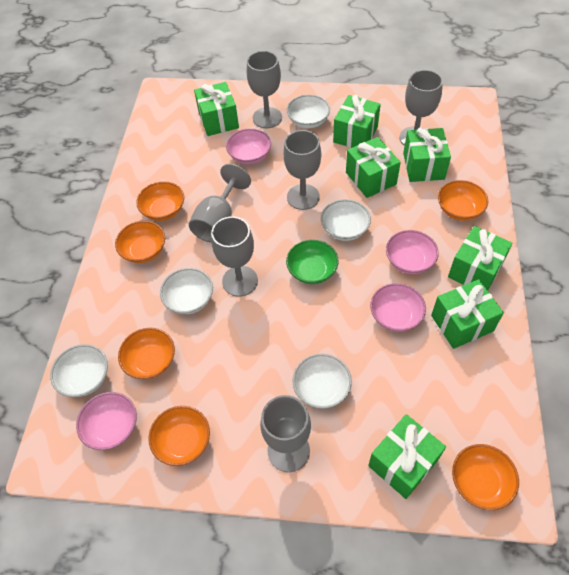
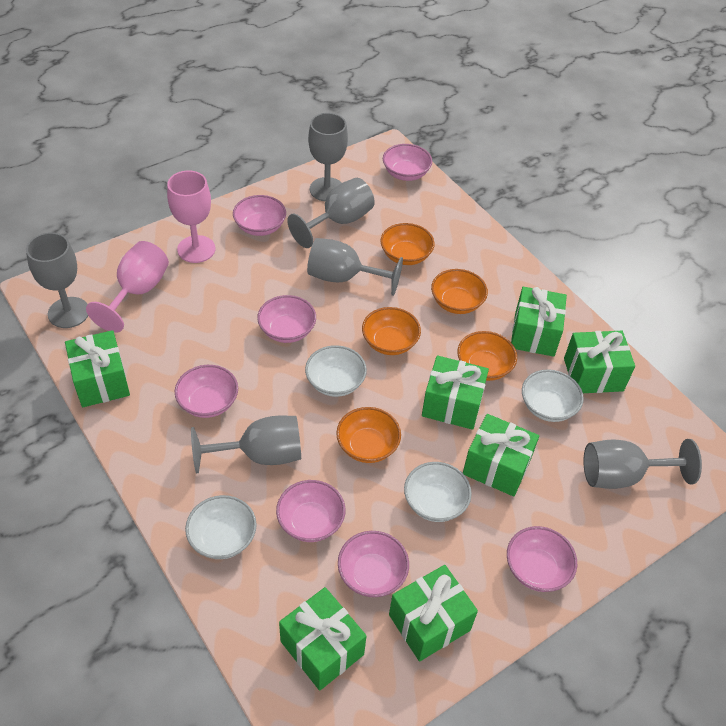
green bowl: [286,240,339,284] = 1 -> none = 0
orange bowl: [115,221,165,263] [118,328,175,379] [136,181,184,221] [149,406,210,466] [438,180,488,221] [452,444,519,510] = 6 -> [336,407,401,463] [362,307,421,355] [380,223,435,265] [431,269,488,314] [457,331,517,381] = 5
pink bowl: [76,392,137,450] [226,128,271,165] [370,283,426,332] [386,230,439,274] = 4 -> [175,365,238,418] [233,195,286,236] [257,295,316,343] [276,480,345,542] [338,531,409,597] [383,144,432,181] [507,526,577,592] = 7
pink goblet: none = 0 -> [86,241,169,332] [167,170,215,263] = 2
white bowl: [50,344,108,397] [160,268,213,314] [287,95,330,128] [292,354,352,409] [321,199,371,241] = 5 -> [185,495,257,559] [305,345,367,397] [404,462,472,522] [522,369,584,422] = 4

